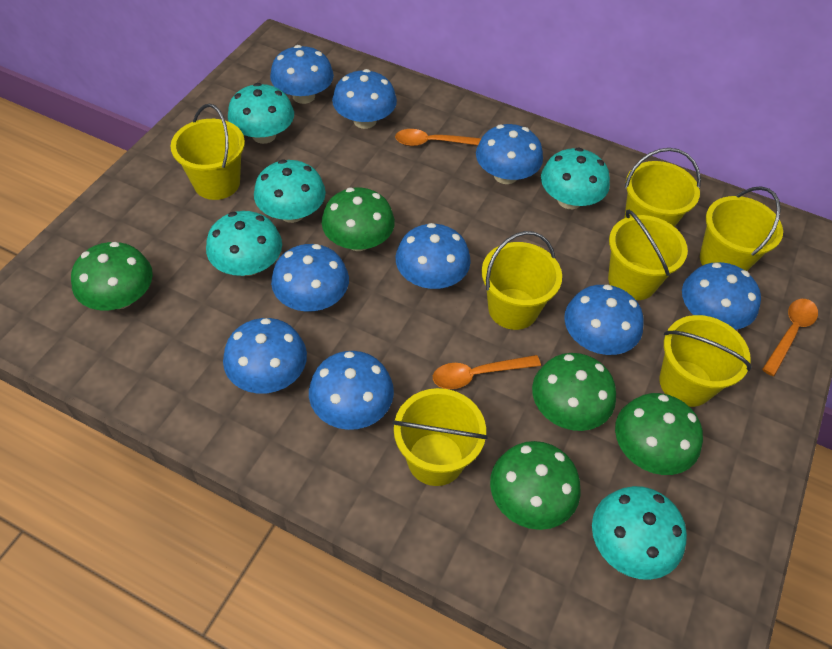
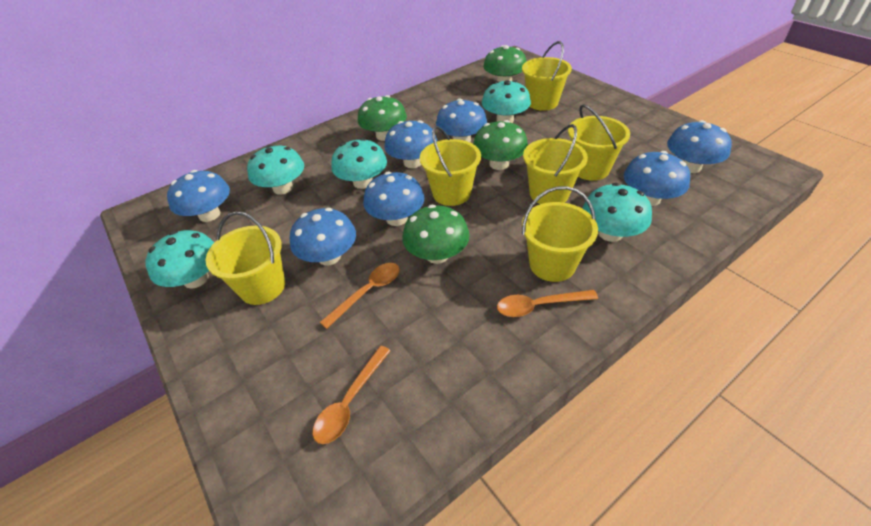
blue mushroom: [223,318,307,394] [270,45,334,104] [271,244,349,311] [309,351,394,430] [332,69,397,129] [396,223,471,289] [476,124,543,184] [564,284,644,355] [682,262,761,330] = 9 -> [167,170,230,222] [290,208,356,265] [363,172,424,226] [384,120,437,168] [436,98,487,142] [624,151,690,206] [667,120,732,173] = 7
green mushroom: [71,242,153,310] [322,187,395,251] [490,441,580,530] [532,353,616,431] [615,393,703,475] = 5 -> [358,95,407,141] [403,205,470,264] [473,120,528,170] [483,45,526,82] = 4
yellow bucket: [171,104,245,200] [392,388,488,486] [482,231,562,330] [608,210,688,300] [625,148,701,227] [660,315,752,407] [700,186,783,271] = 7 -> [206,211,285,305] [420,126,481,206] [522,41,572,111] [522,186,598,282] [523,124,588,204] [568,104,630,181] = 6

